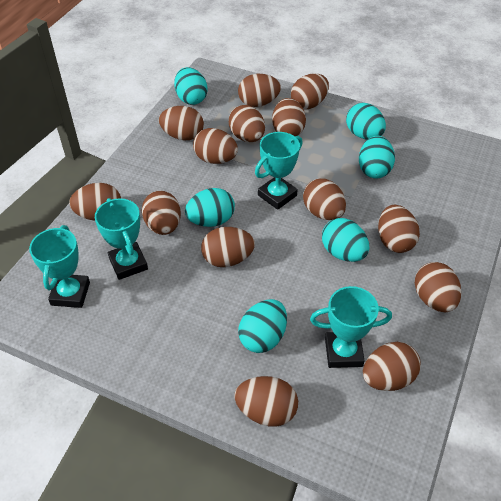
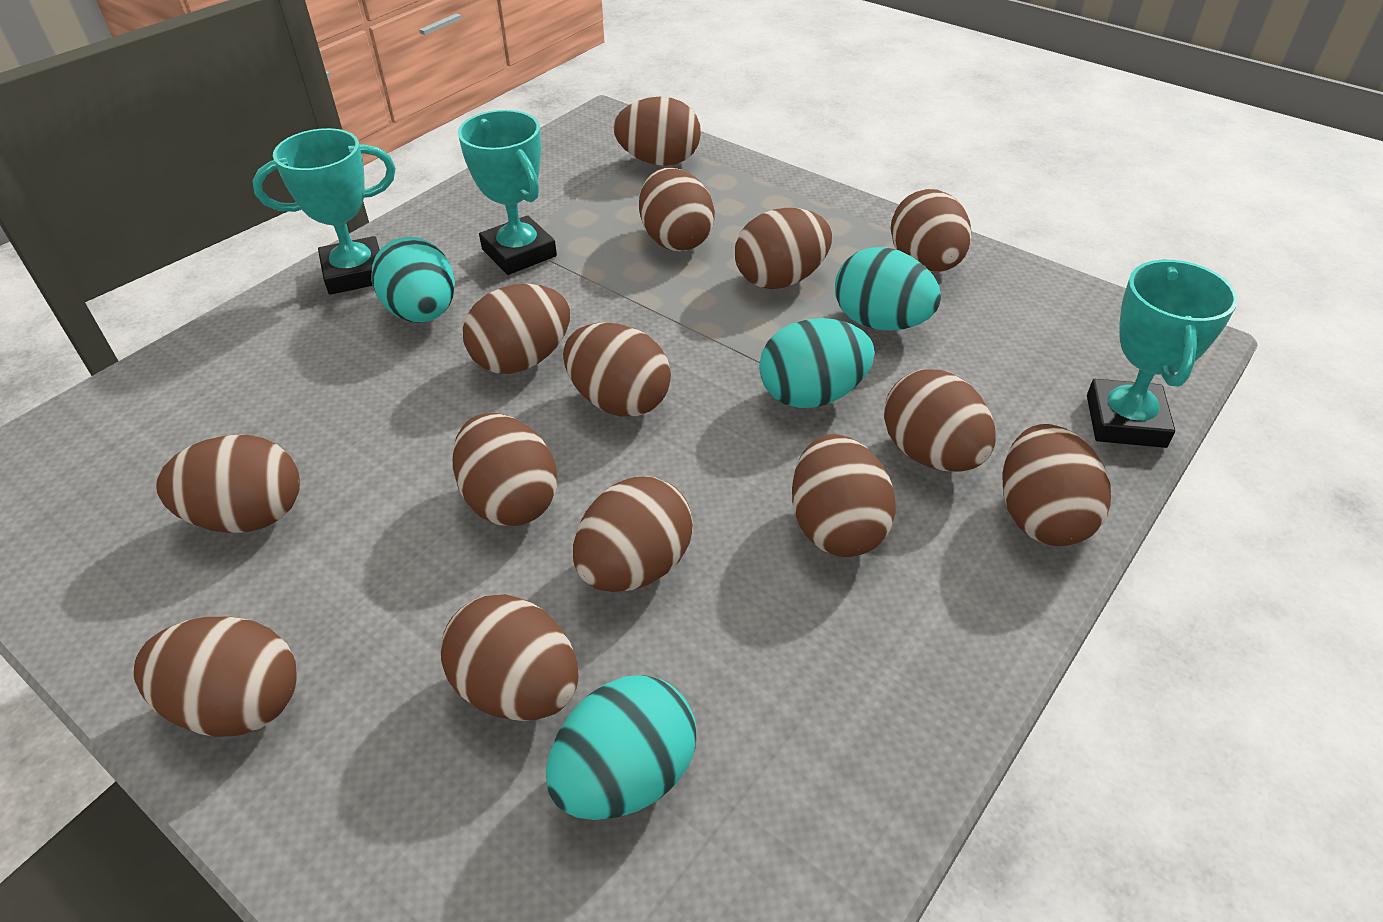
turquoise egg: [174,67,208,105] [185,188,235,227] [238,299,287,353] [322,218,369,262] [346,103,386,140] [359,136,395,179] = 6 -> [371,237,455,323] [546,675,696,820] [759,318,875,408] [835,247,941,331] = 4
turquoise trophy: [29,225,90,308] [95,198,148,280] [255,132,303,210] [310,286,392,368] = 4 -> [252,128,396,295] [458,110,557,275] [1087,259,1238,448] = 3

